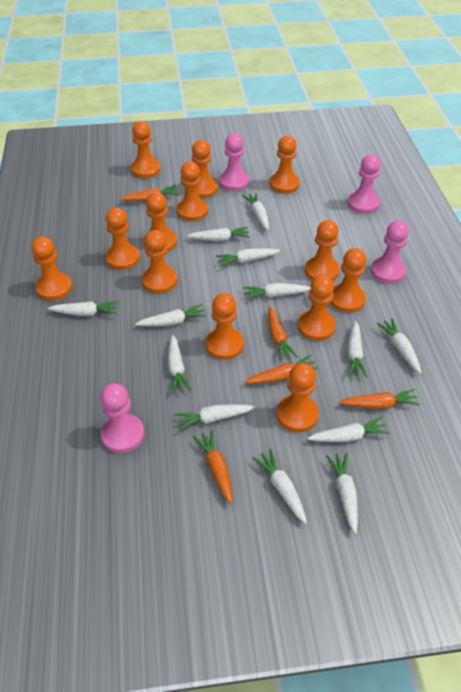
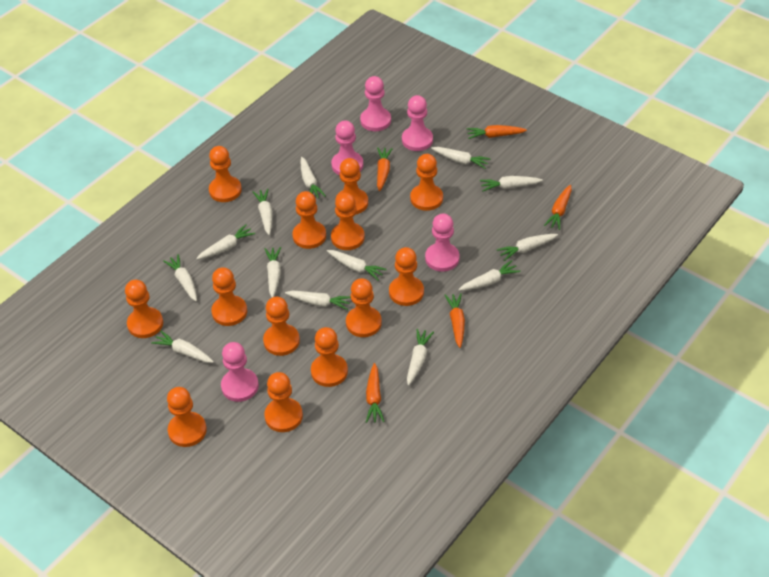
pink pawn: [101,383,144,453] [219,133,249,191] [348,155,381,214] [371,221,409,284] = 4 -> [221,342,259,402] [331,120,363,175] [360,76,391,131] [402,95,433,151] [425,213,459,272] = 5

